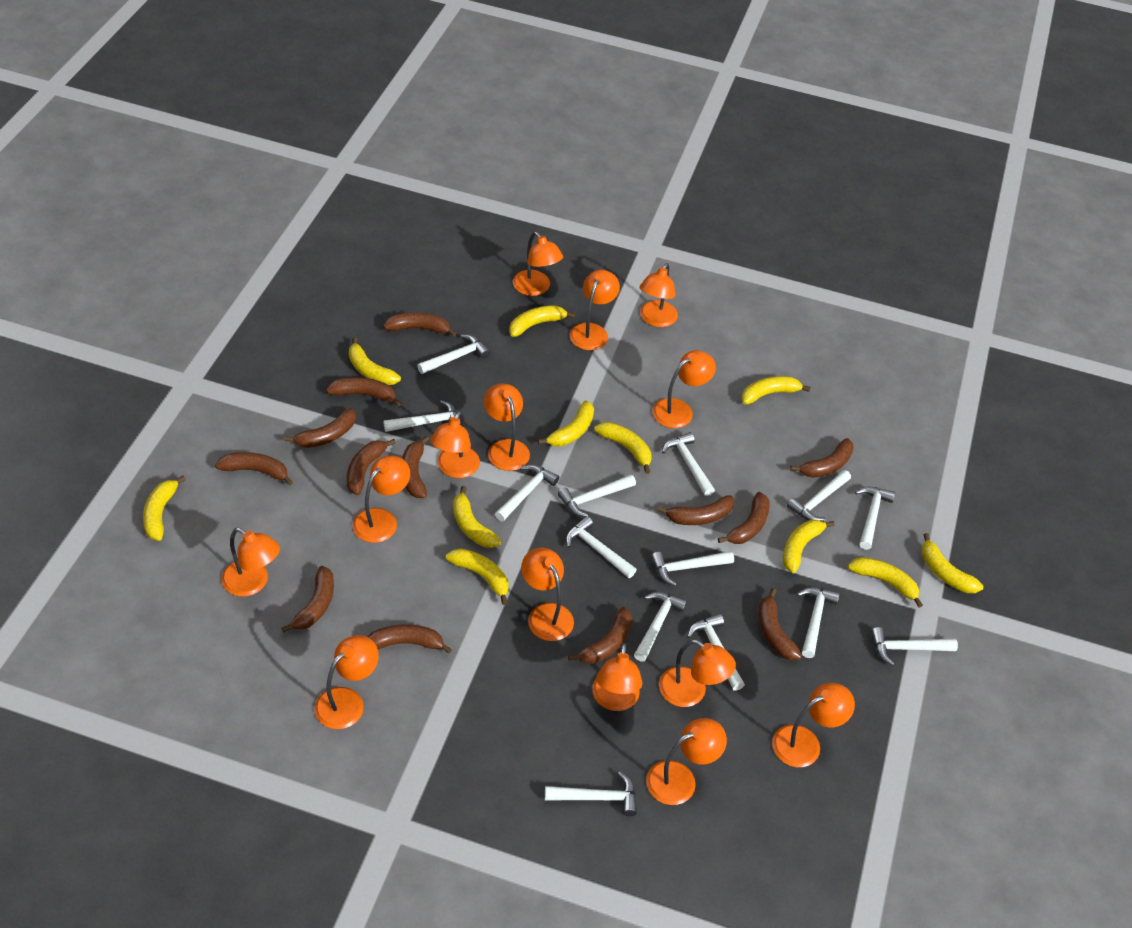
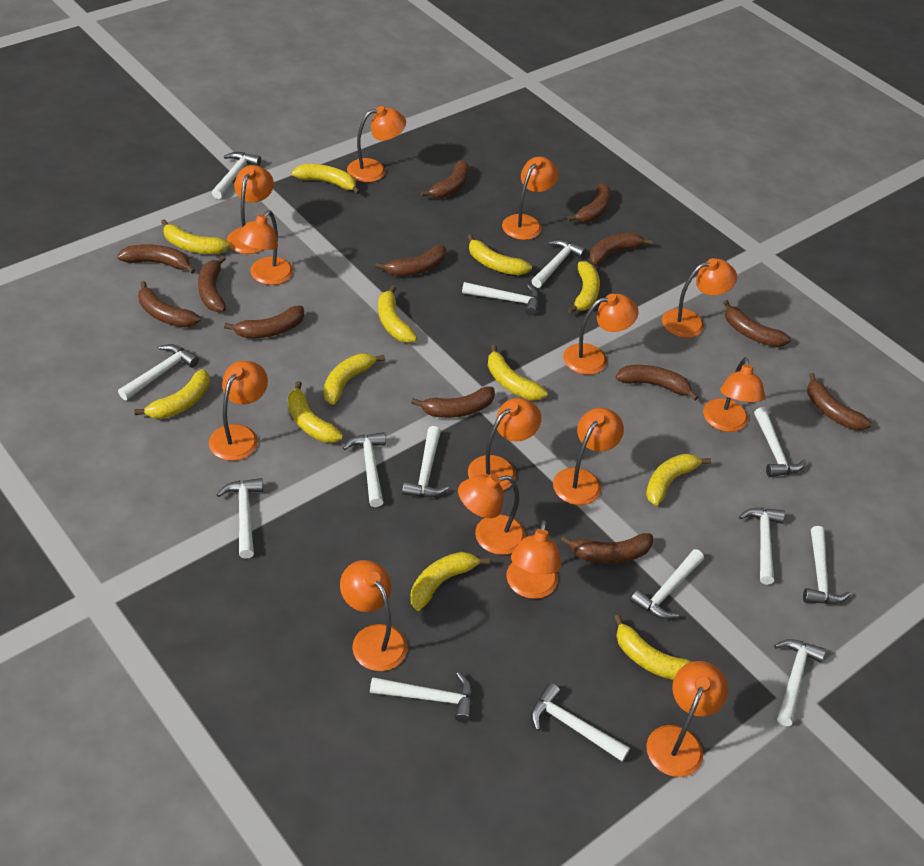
yellow banana: [143,476,186,541] [349,337,401,385] [446,548,509,605] [453,486,501,548] [509,305,575,337] [538,400,594,447] [594,422,651,474] [741,376,811,405] [783,520,834,573] [848,557,923,608] [922,533,984,593] = 11 -> [134,369,210,419] [161,219,230,254] [288,381,343,443] [292,164,361,194] [324,353,385,405] [378,285,417,343] [410,552,490,611] [467,234,532,275] [488,345,548,400] [568,261,600,314] [614,615,692,680] [646,453,711,506] = 12

